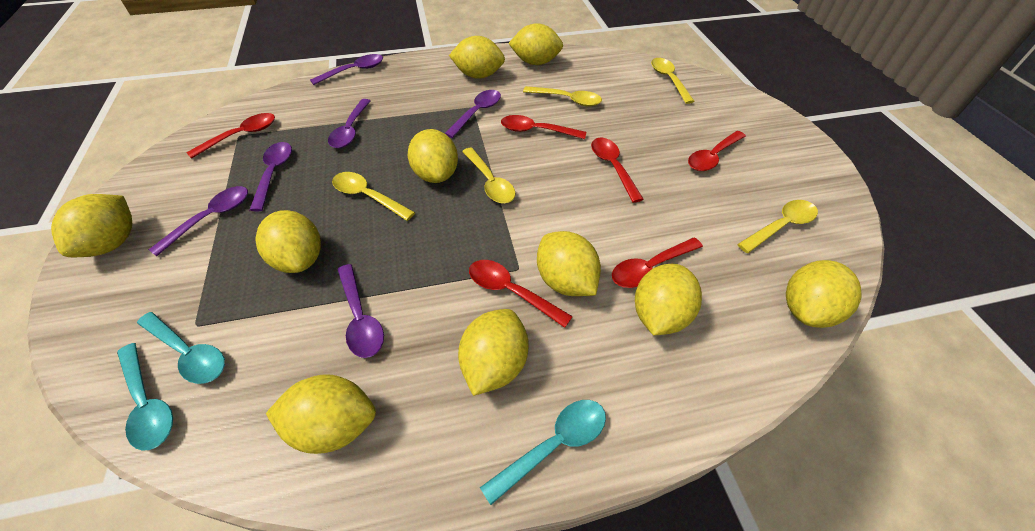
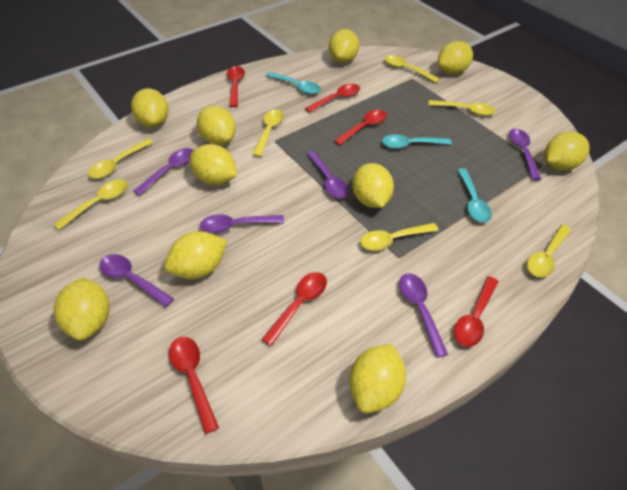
yellow spoon: [332,172,415,221] [462,147,516,204] [523,86,602,106] [651,58,695,104] [737,200,818,253] = 5 -> [53,179,128,230] [88,138,153,179] [252,109,284,157] [360,223,439,250] [385,55,439,83] [428,100,496,116] [527,224,571,277] = 7

